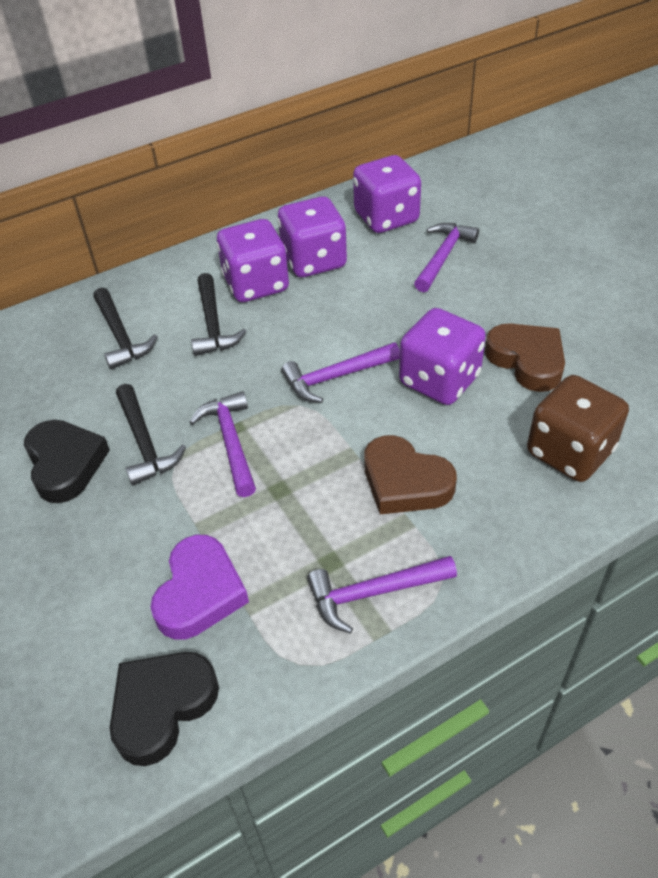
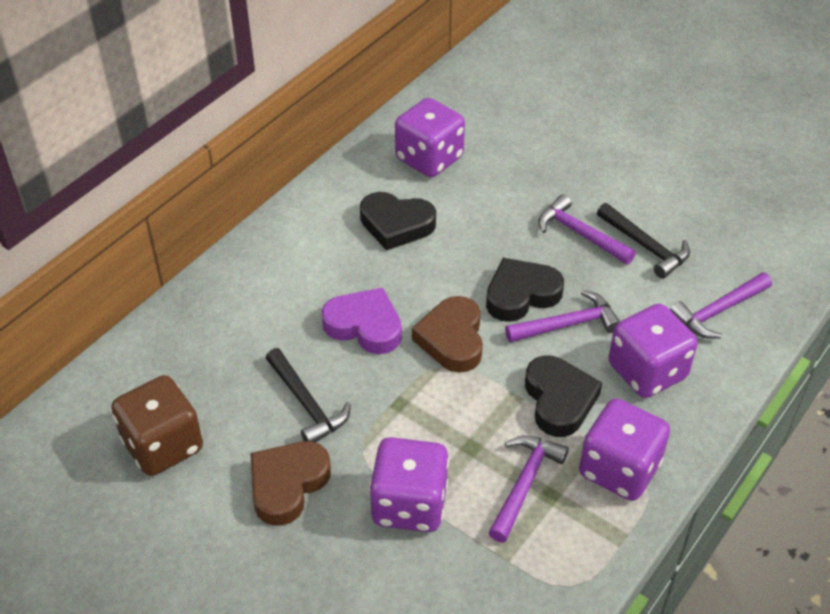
black hammer: [93,288,157,370] [116,384,186,486] [191,273,247,356] = 3 -> [266,348,351,443] [597,203,690,279] = 2
black heart: [24,420,110,503] [110,652,219,766] = 2 -> [360,192,436,250] [486,258,564,322] [525,356,602,437] = 3

